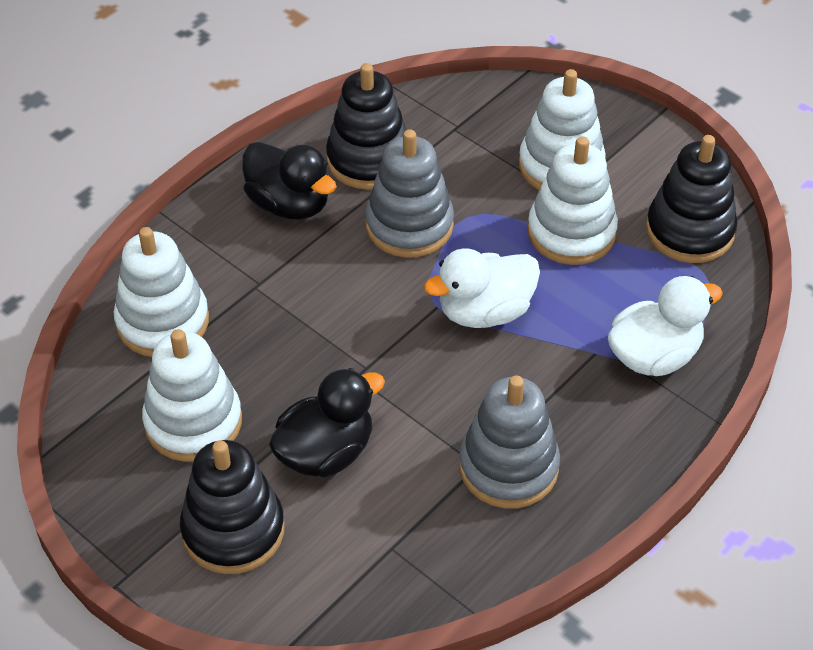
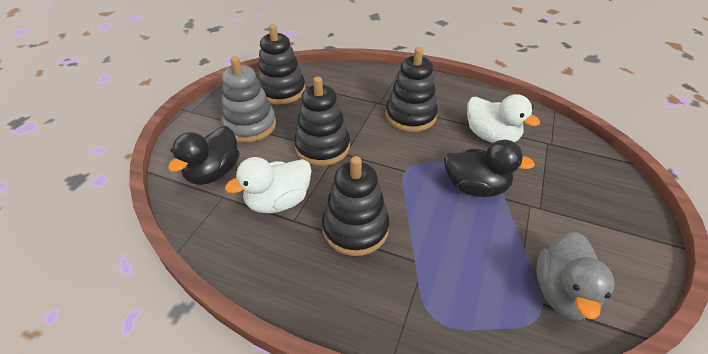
black stacking toy: [180,440,284,574] [326,63,407,190] [646,135,737,263] = 3 -> [257,24,305,105] [294,77,350,166] [322,156,390,256] [386,47,438,132] = 4
grey duck: none = 0 -> [536,232,614,320] = 1
grey stacking toy: [365,129,454,258] [459,376,560,509] = 2 -> [221,56,276,143] = 1
white stacking toy: [114,227,209,357] [142,329,242,462] [519,69,606,190] [527,137,618,265] = 4 -> none = 0

